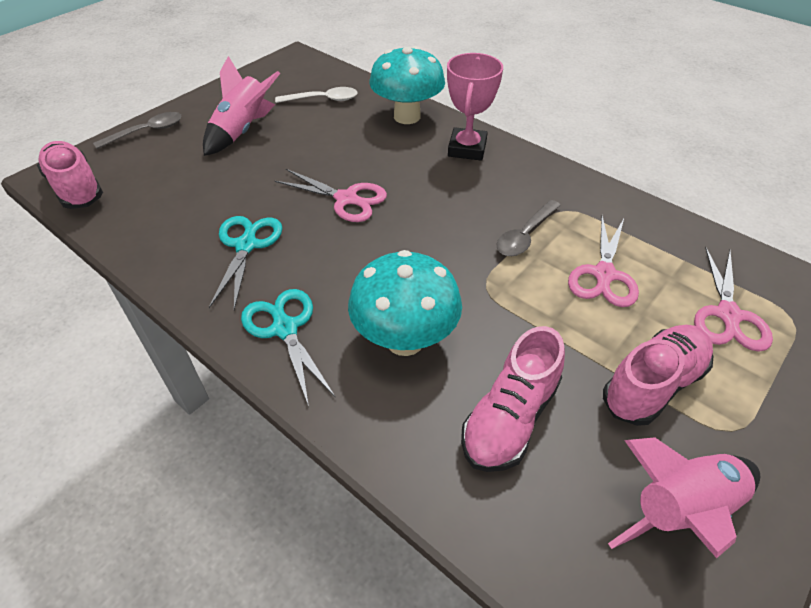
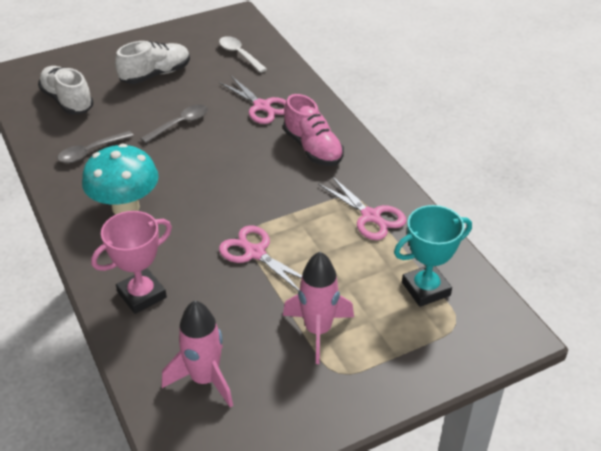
pink shoe: [37,141,103,209] [461,326,565,472] [603,325,713,426] = 3 -> [283,94,344,166] = 1
turquoise mushroom: [348,250,462,356] [369,46,445,124] = 2 -> [82,144,159,215] = 1
turquoise scissors: [209,216,282,310] [241,289,336,407] = 2 -> none = 0
turquoise trophy: none = 0 -> [394,205,472,307] = 1
white shoe: none = 0 -> [38,66,94,115] [115,41,190,84] = 2

